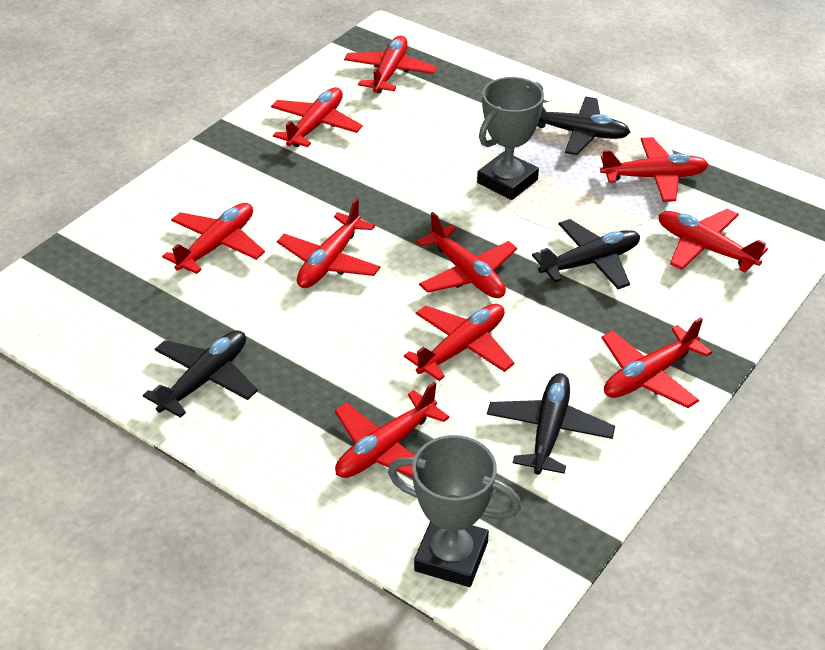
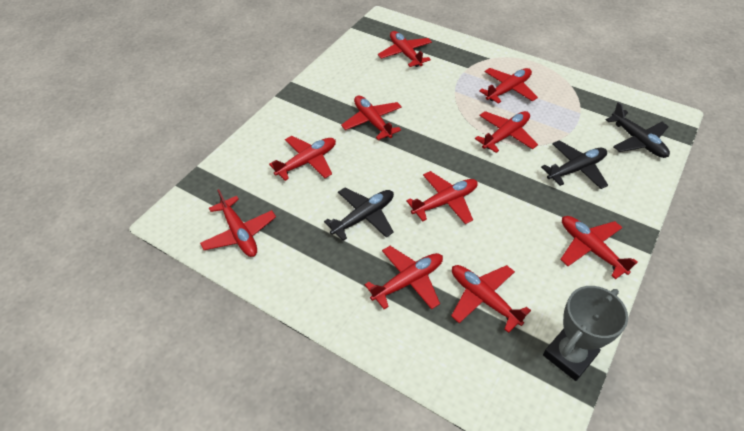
black plane: [143,330,258,418] [487,373,615,475] [532,219,640,289] [537,97,630,155] = 4 -> [324,188,394,241] [541,140,608,189] [606,102,670,158] = 3
grey trophy: [388,435,521,587] [477,77,544,200] = 2 -> [543,286,628,381] = 1

